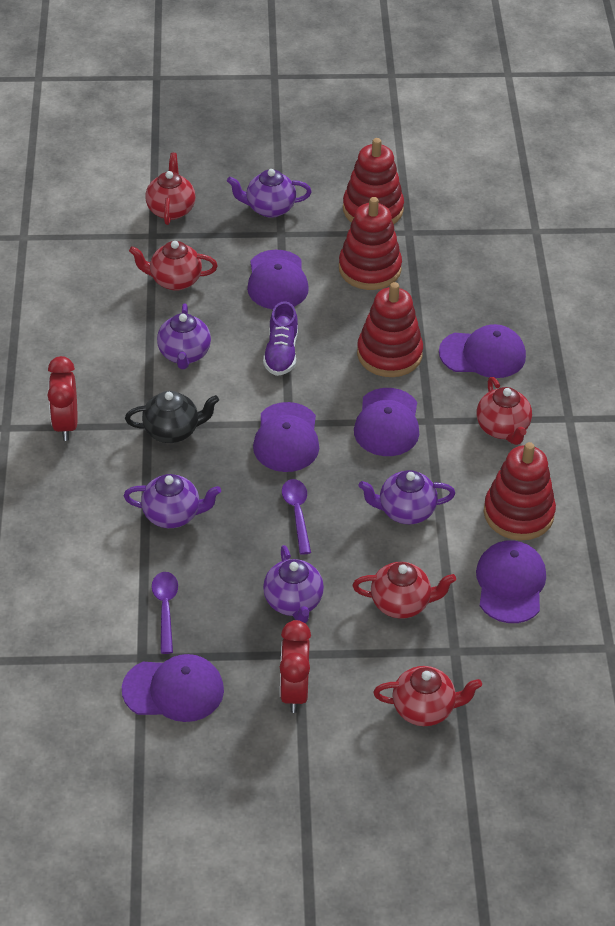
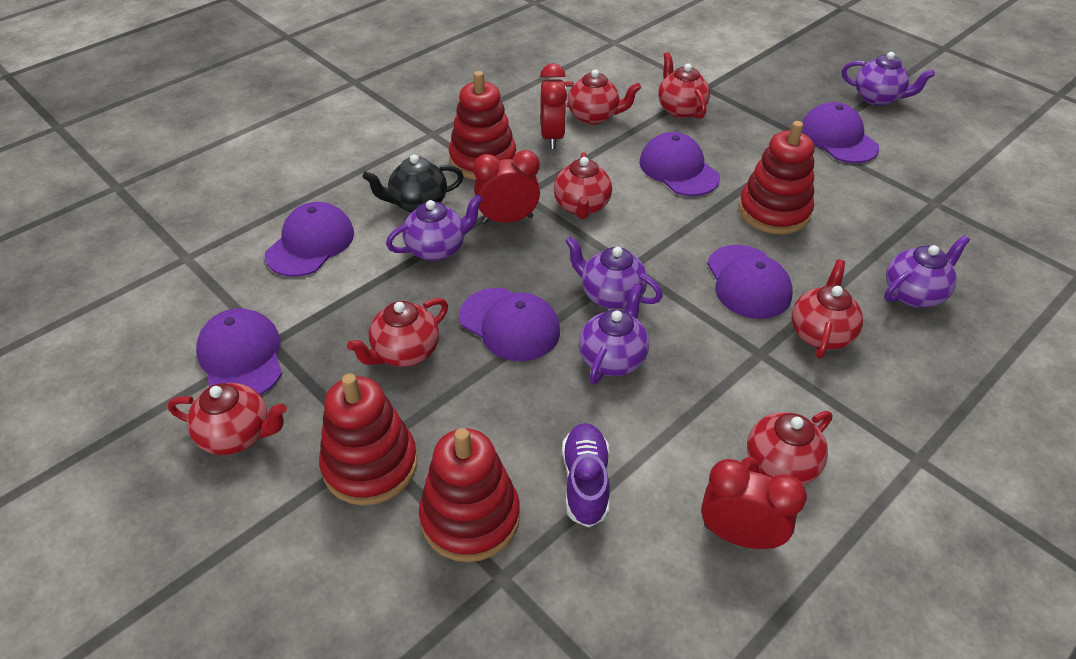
purple spoon: [152,572,178,654] [282,479,311,555] = 2 -> none = 0
red clock: [47,356,77,441] [280,620,311,713] = 2 -> [473,150,540,223] [540,63,567,149] [701,459,807,549] = 3
red teapot: [129,241,218,291] [145,153,195,225] [353,562,456,619] [373,666,482,726] [477,377,532,445] = 5 -> [168,383,287,455] [347,298,448,367] [554,152,612,219] [564,69,641,125] [658,52,710,119] [741,411,833,485] [792,259,863,359] = 7

